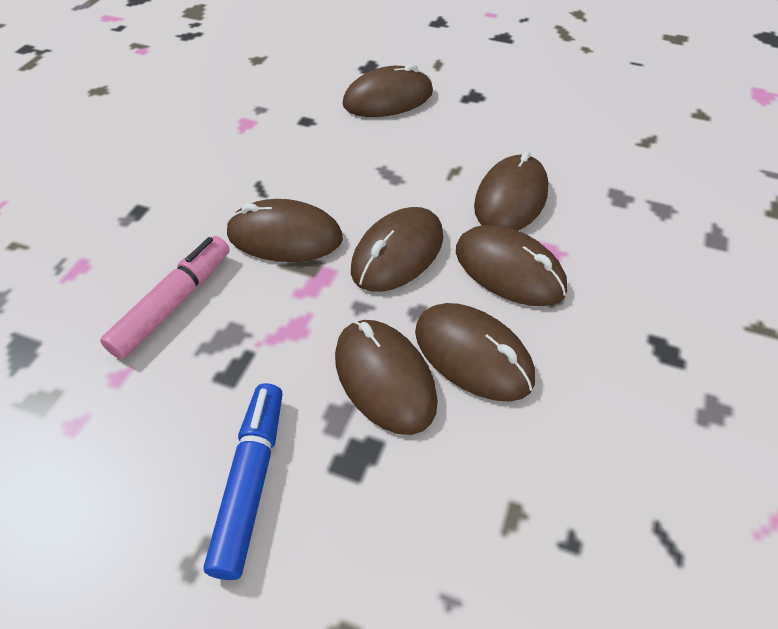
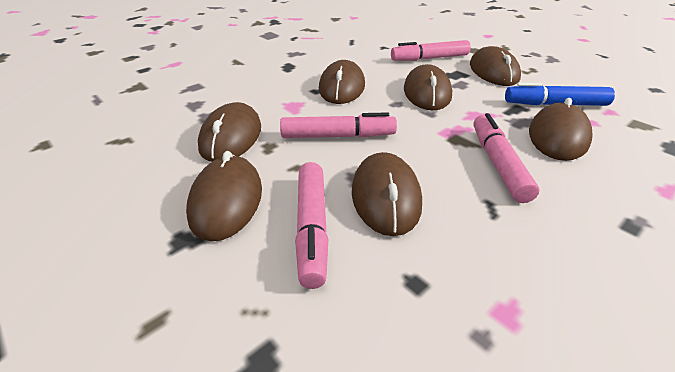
pink marker: [100,236,230,359] = 1 -> [280,112,397,138] [295,162,328,289] [391,40,471,61] [473,113,539,203] = 4

